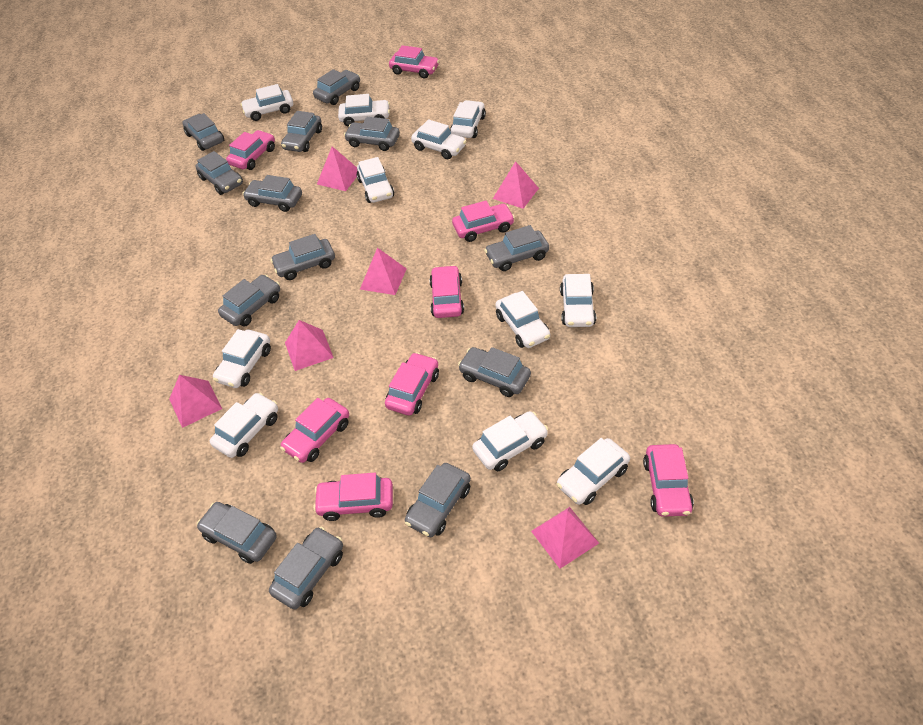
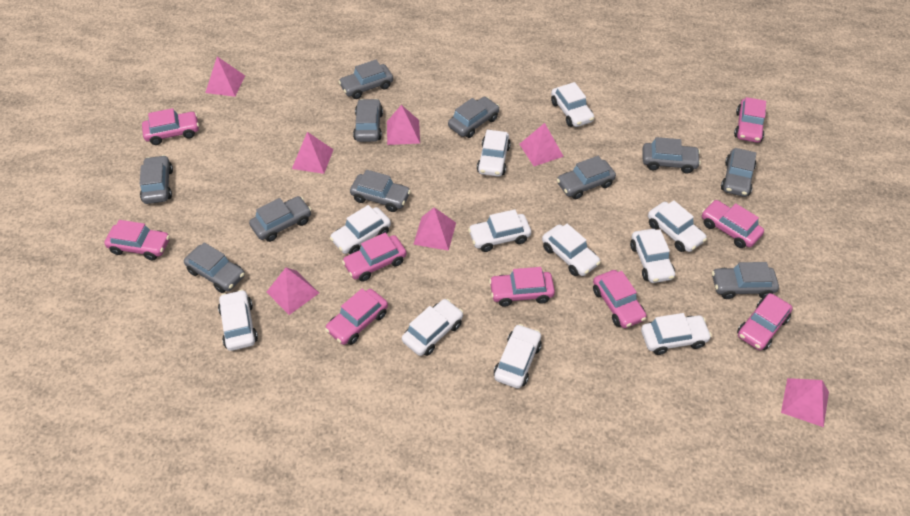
grey car: [182,113,224,151] [196,151,243,195] [197,502,277,564] [218,275,280,326] [243,175,302,212] [269,527,343,610] [270,234,335,280] [281,111,322,152] [313,69,360,105] [344,117,400,151] [405,463,471,537] [458,347,531,397] [484,225,549,271] = 13 -> [140,155,173,204] [184,242,245,293] [249,196,312,242] [338,60,393,99] [350,170,411,212] [353,99,383,142] [448,97,500,138] [557,156,616,199] [642,137,701,173] [712,262,779,299] [721,148,756,197] = 11
pink car: [226,130,275,170] [280,398,349,463] [313,473,393,521] [385,352,439,416] [389,45,439,78] [429,265,464,318] [452,201,515,242] [643,444,694,517] = 8 -> [104,220,170,260] [142,108,199,145] [325,289,388,345] [342,232,406,282] [489,267,555,307] [593,270,646,328] [702,200,764,248] [734,97,766,143] [737,293,793,350] = 9
pink pyramid: [169,375,222,428] [285,320,334,371] [317,146,357,191] [360,248,407,295] [493,161,539,209] [531,507,599,569] = 6 -> [205,56,245,97] [267,268,319,315] [292,132,334,174] [387,105,420,145] [413,207,456,251] [519,123,564,166] [781,378,829,427] = 7

